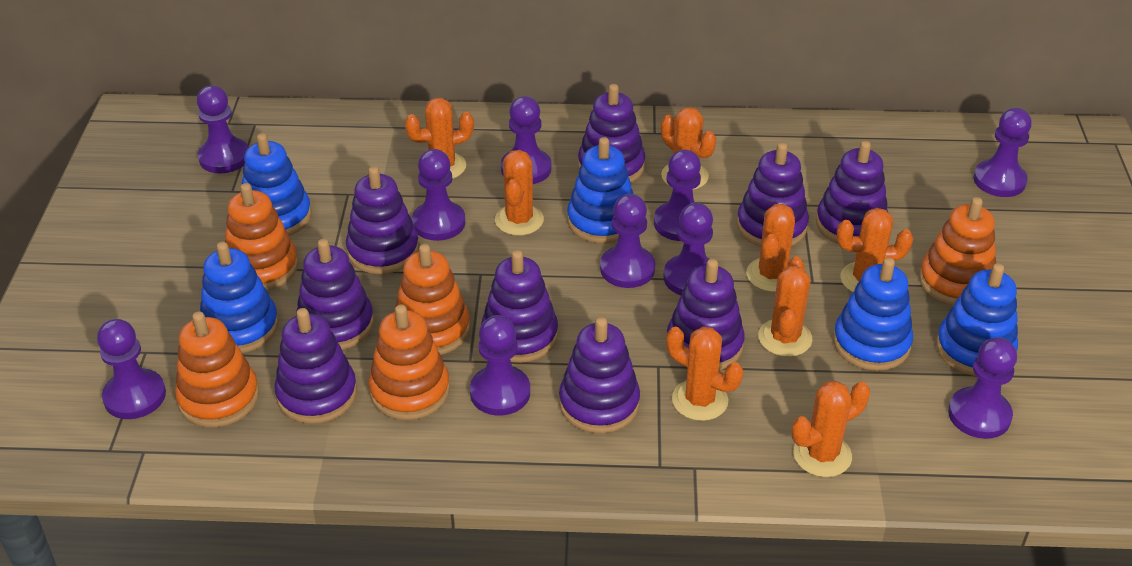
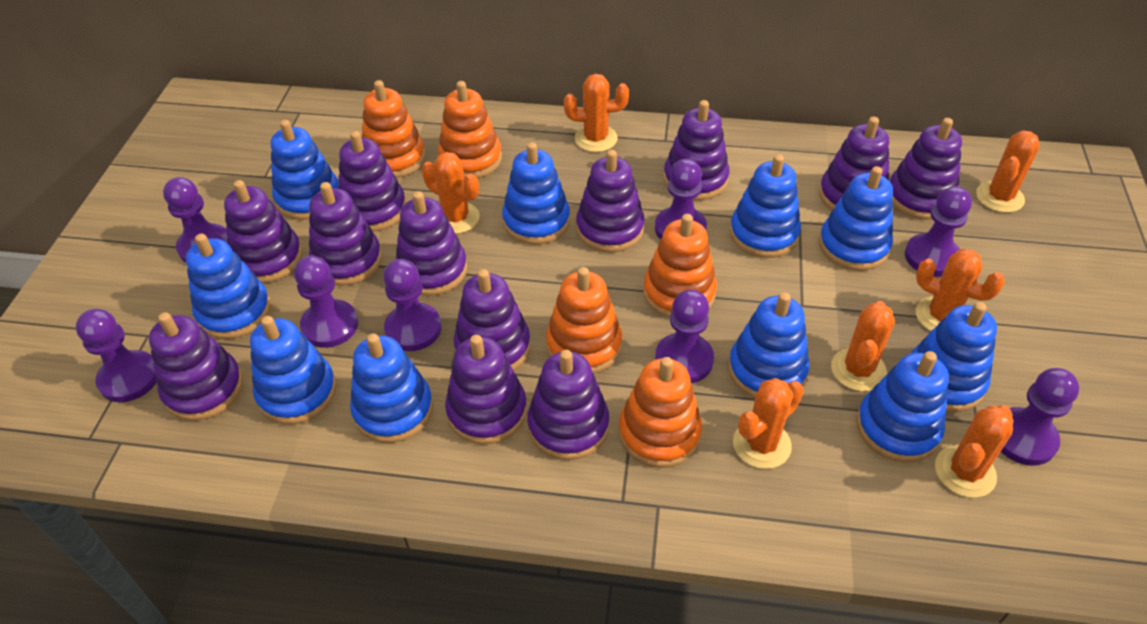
blue stacking toy: [200,242,279,353] [242,133,311,236] [567,137,633,243] [833,257,913,371] [936,263,1018,376] = 5 -> [186,233,271,339] [250,316,337,424] [271,120,339,220] [350,333,433,443] [502,142,570,245] [728,292,809,398] [730,154,801,258] [819,166,893,271] [857,351,949,462] [911,302,997,412] = 10
orange cactus: [405,98,474,179] [495,150,544,236] [661,107,716,190] [666,327,743,421] [746,204,795,292] [758,256,812,357] [792,381,870,477] [837,208,913,292] = 8 -> [422,152,479,234] [564,74,629,152] [733,378,804,469] [831,301,895,391] [916,249,1005,331] [935,405,1014,498] [976,130,1039,213] = 7
purple pawn: [97,319,166,419] [197,85,249,173] [412,149,466,241] [470,315,530,416] [501,96,552,184] [600,194,655,288] [654,149,701,241] [663,203,713,295] [948,337,1017,439] [974,108,1032,197] = 10 -> [76,309,156,402] [163,177,227,263] [294,256,358,348] [383,259,442,351] [655,159,707,240] [655,289,714,383] [905,186,972,277] [1001,368,1079,466] = 8
purple stacking toy: [275,308,357,424] [296,239,374,350] [346,166,419,274] [481,250,558,363] [559,317,640,433] [578,84,645,183] [666,259,745,370] [737,142,809,247] [816,141,888,244] = 9 -> [149,312,243,421] [224,180,302,283] [309,182,382,286] [338,131,406,232] [395,191,467,296] [445,335,527,445] [454,269,531,371] [527,350,609,460] [576,150,645,253] [664,100,729,200] [819,117,889,211] [890,118,962,220] = 12

